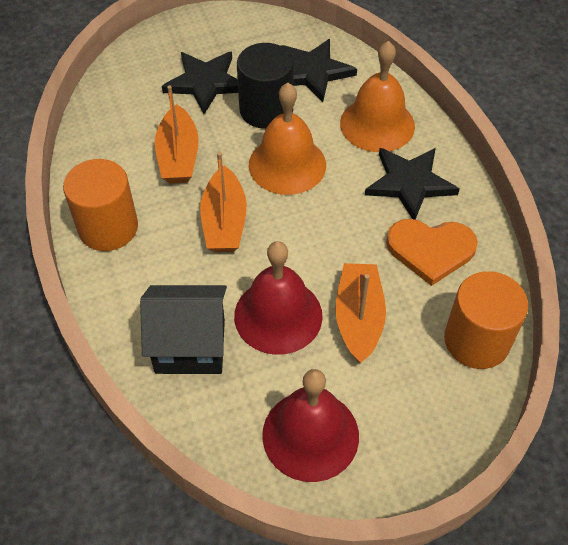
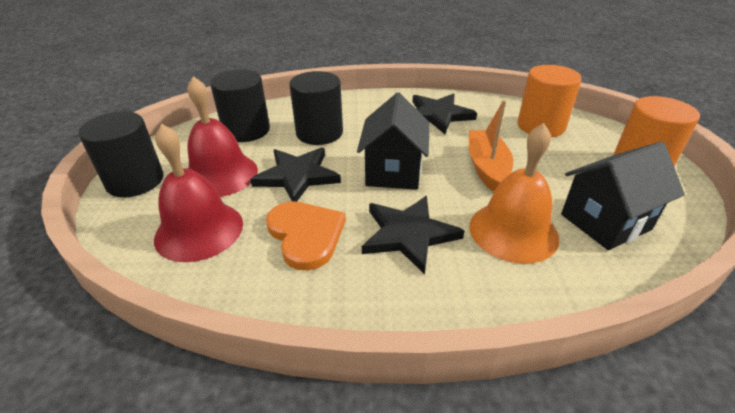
black cylinder: [237,43,294,129] = 1 -> [78,111,164,197] [210,69,270,142] [289,71,343,145] = 3
black house: [140,285,227,374] = 1 -> [357,92,430,190] [561,142,685,250] = 2
orange bell: [249,83,326,195] [340,41,415,152] = 2 -> [470,123,559,264] = 1
orange boat: [155,85,199,183] [200,152,247,252] [335,263,386,363] = 3 -> [469,100,513,192] = 1

